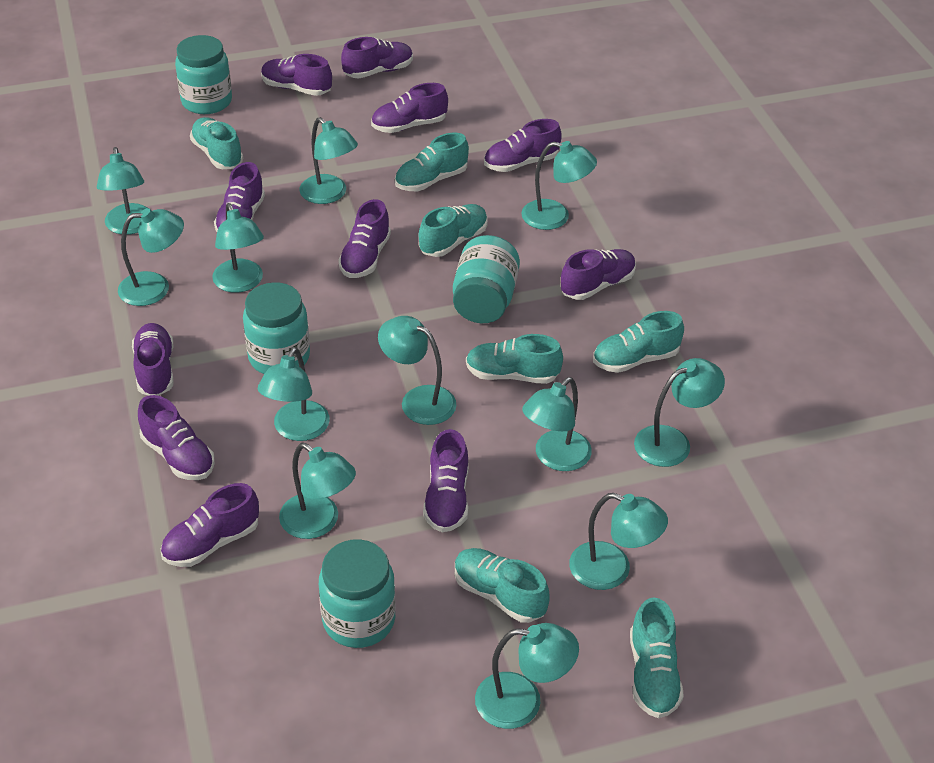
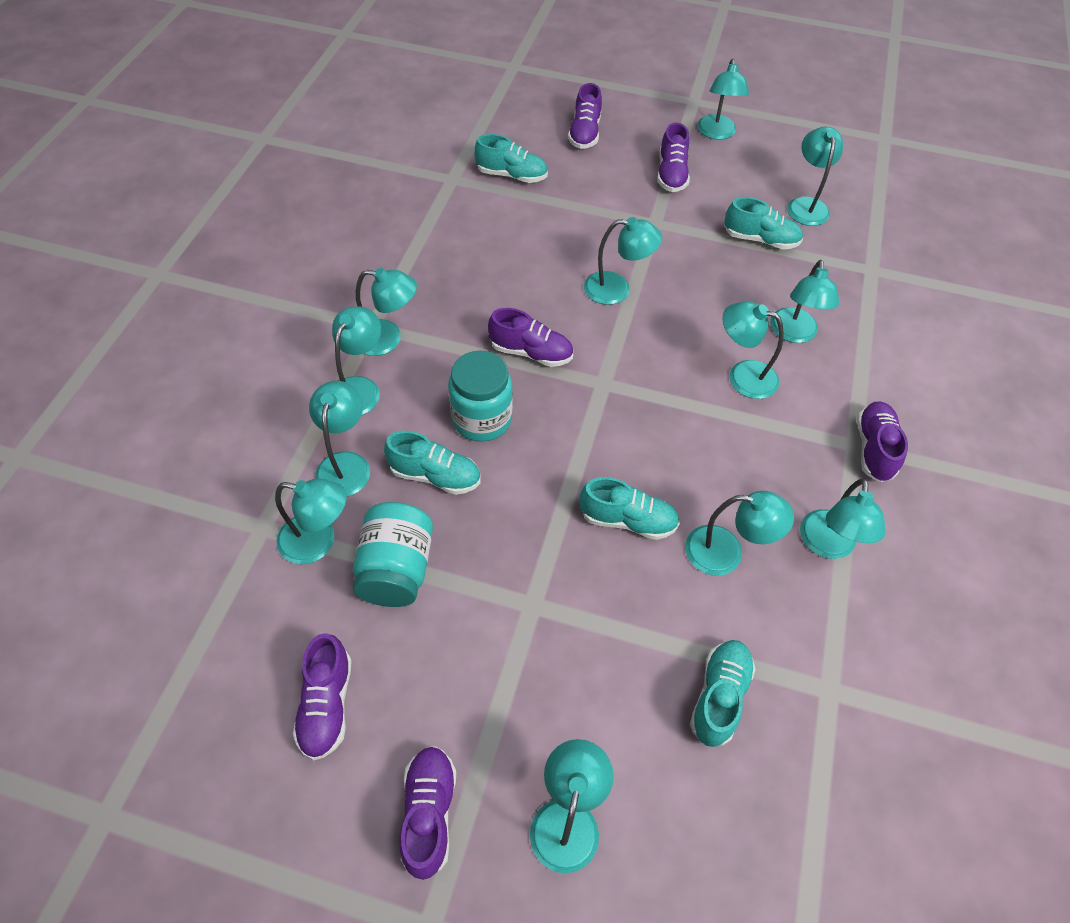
purple shoe: [132,323,174,396] [138,395,215,480] [161,483,259,567] [214,162,265,232] [261,54,332,96] [338,199,391,278] [341,37,413,78] [371,83,448,133] [423,429,468,532] [484,119,562,172] [561,249,636,300] = 11 -> [293,633,352,761] [399,746,456,880] [488,308,573,367] [568,83,602,149] [657,122,690,192] [857,402,908,482] = 6
turquoise jar: [175,35,232,114] [243,282,310,374] [319,539,396,648] [453,235,520,323] = 4 -> [353,502,433,607] [448,351,513,442] = 2
turquoise shoe: [190,117,243,169] [395,133,469,191] [419,204,488,257] [455,548,550,623] [466,334,563,384] [593,311,684,373] [630,597,684,718] = 7 -> [384,431,480,495] [474,134,548,183] [580,477,680,540] [690,640,756,747] [724,197,803,250] = 5

